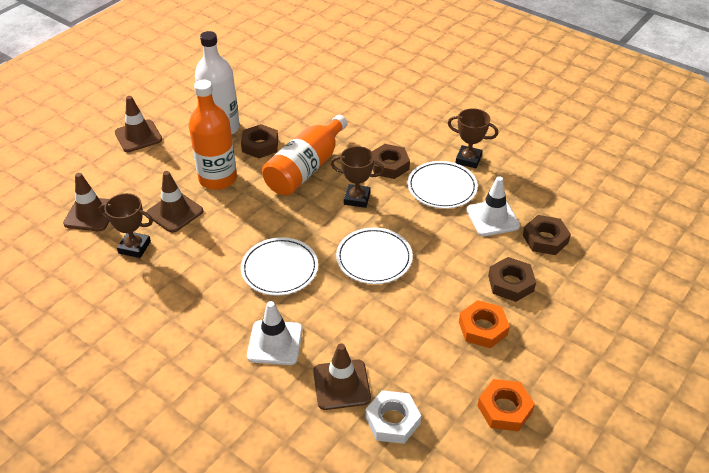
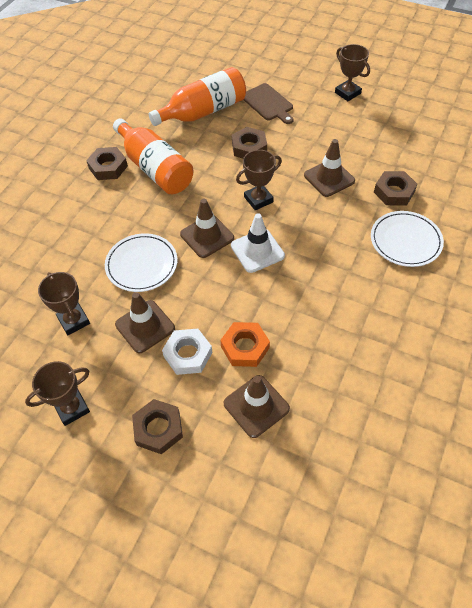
brown cutting board: none = 0 -> [243,83,294,124] = 1
brown trophy: [99,193,153,258] [331,146,384,208] [448,108,498,168] = 3 -> [25,361,90,426] [38,272,90,335] [236,150,282,210] [335,44,370,101] = 4
orange nut: [459,300,510,348] [477,379,535,432] = 2 -> [220,322,270,367] = 1
white bottle: [195,31,240,135] = 1 -> none = 0
white plate: [241,237,318,296] [336,227,413,284] [407,161,478,209] = 3 -> [105,233,177,292] [371,211,444,267] = 2
white traffic cone: [247,301,303,365] [466,176,520,236] = 2 -> [231,213,285,273] = 1

